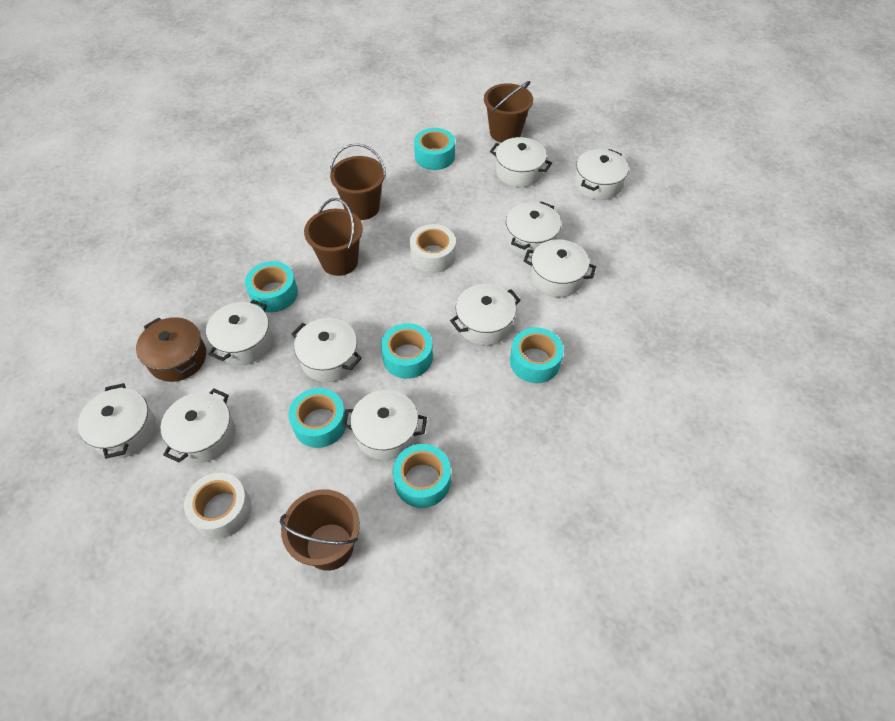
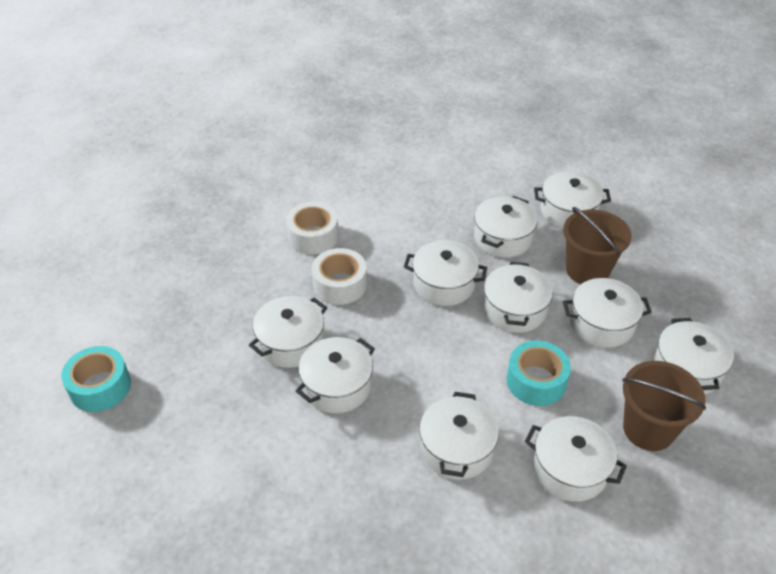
brown bucket: [280,489,360,571] [304,198,363,276] [330,143,386,220] [484,81,533,143] = 4 -> [563,207,632,284] [622,361,706,451] = 2
brown pot: [136,317,206,382] = 1 -> none = 0
turquoise tape: [245,261,298,312] [288,388,347,448] [381,323,433,379] [393,444,451,508] [414,128,455,170] [510,328,564,383] = 6 -> [61,346,131,412] [506,341,571,406] = 2

